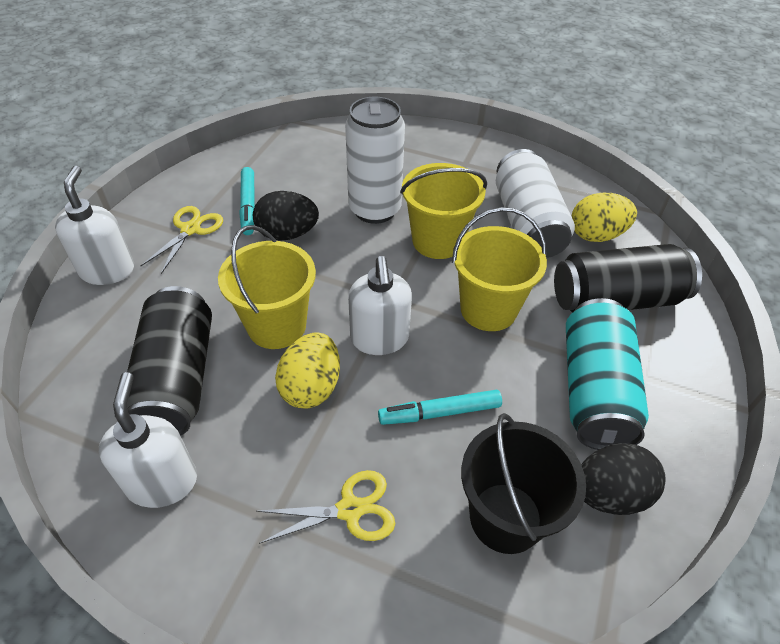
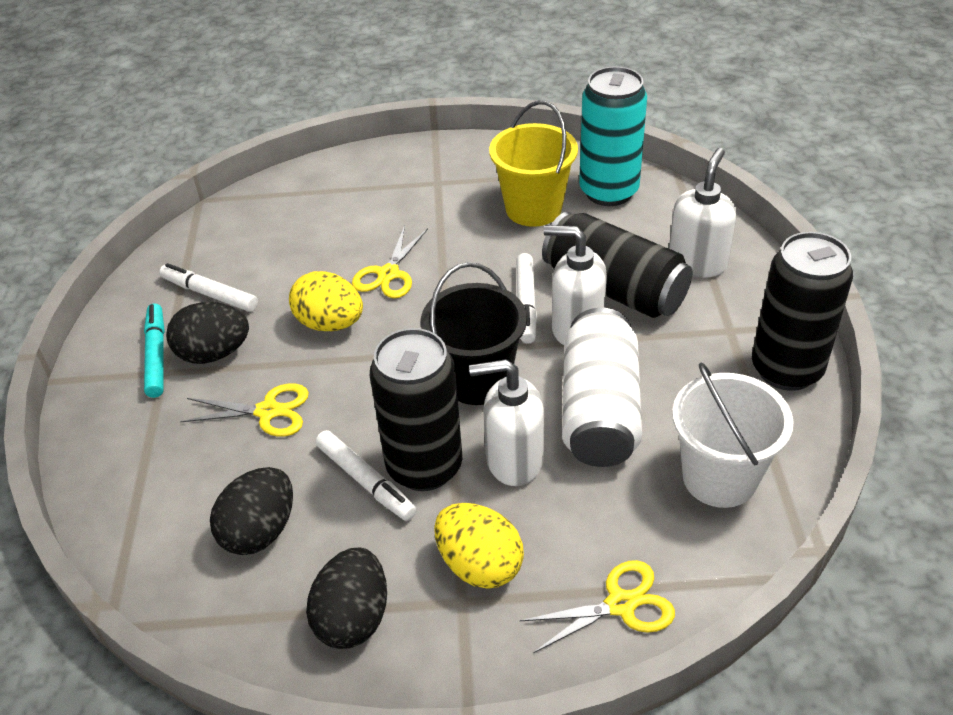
black can: [127,286,212,436] [554,244,702,313] = 2 -> [370,328,462,491] [542,212,692,318] [752,232,853,391] = 3
black egg: [253,191,319,241] [581,443,666,515] = 2 -> [166,302,249,364] [210,467,293,555] [306,548,387,649] = 3
turquoise marker: [239,167,255,235] [378,390,502,425] = 2 -> [144,303,165,398] = 1
white bucket: none = 0 -> [672,363,794,508] = 1
white can: [345,96,405,224] [496,149,575,258] = 2 -> [562,308,642,467] = 1
white marker: none = 0 -> [159,263,258,312] [315,430,417,521] [516,253,537,344] = 3
yellow bucket: [218,225,316,349] [400,163,487,259] [452,207,547,331] = 3 -> [489,101,578,227] = 1
yellow scissors: [141,206,223,274] [257,470,395,544] = 2 -> [180,383,309,437] [352,225,428,298] [519,560,675,653] = 3

